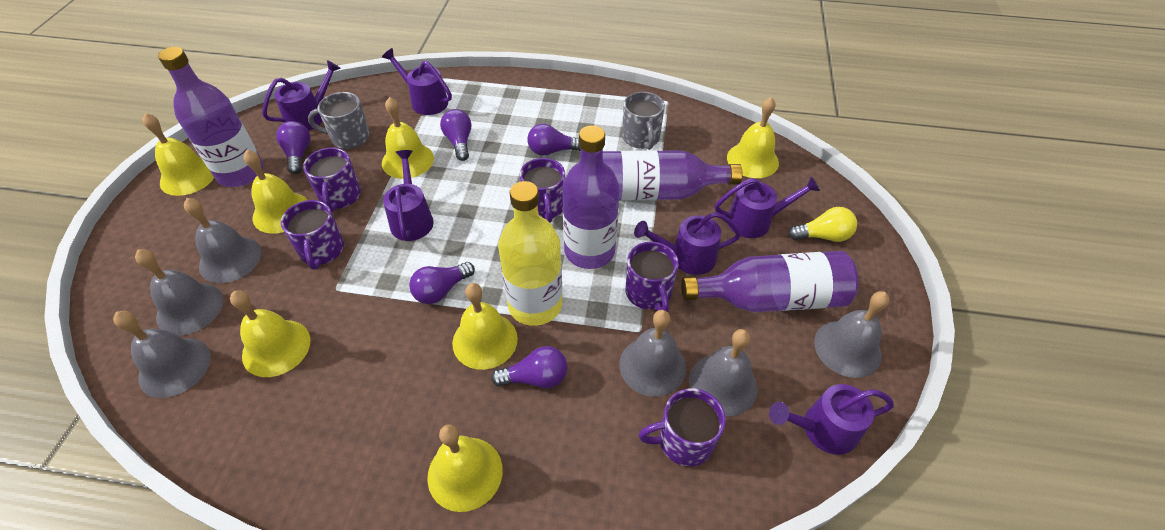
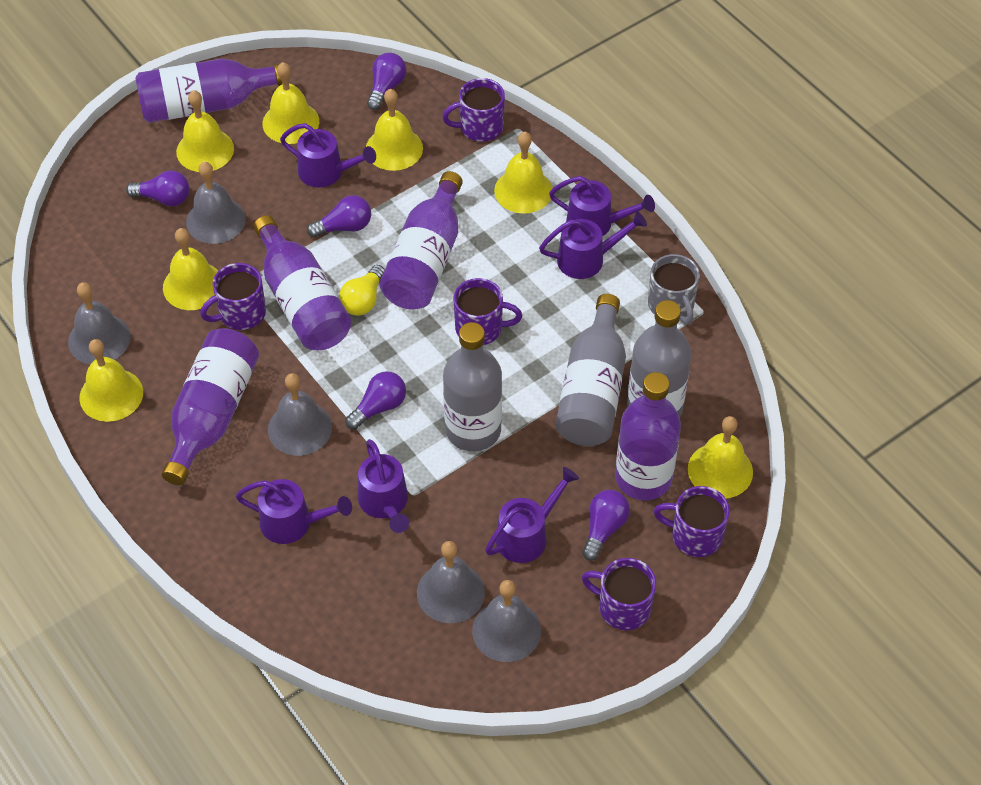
grey bell: [113,311,211,398] [135,249,223,335] [184,198,261,283] [619,310,686,397] [689,329,757,416] [814,291,889,378] = 6 -> [68,282,131,364] [186,162,246,244] [268,373,332,456] [417,541,485,623] [472,580,541,662] = 5
grey bottle: none = 0 -> [443,322,502,451] [556,294,626,446] [627,300,692,417] = 3
grey mug: [308,92,370,149] [622,92,665,150] = 2 -> [648,254,700,325] = 1
purple bottle: [158,47,264,187] [562,125,620,269] [603,150,743,201] [681,251,858,312] = 4 -> [135,59,282,123] [162,328,259,485] [253,215,352,350] [380,171,463,309] [615,372,681,501] = 5
yellow bottle: [498,181,562,326] = 1 -> none = 0

